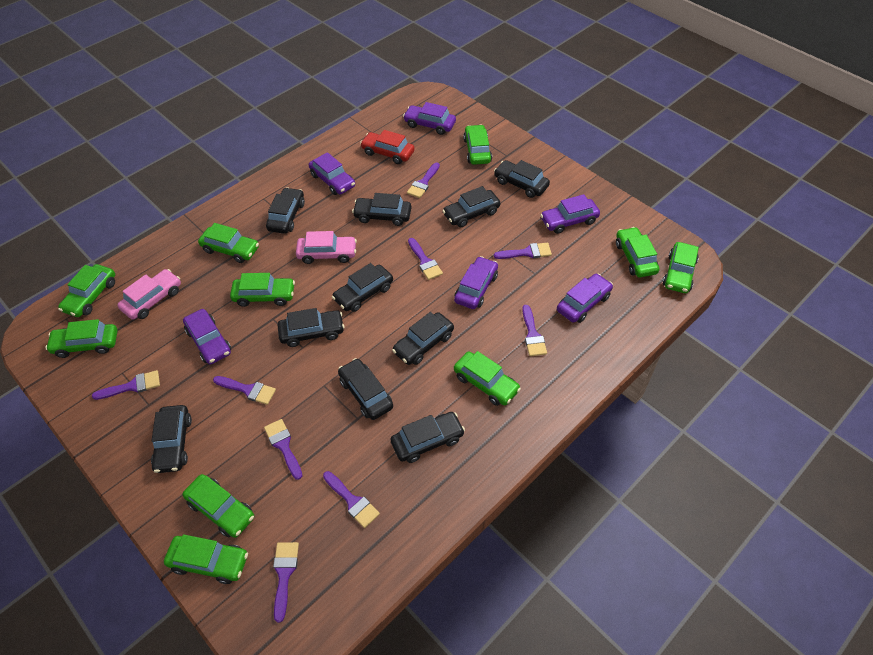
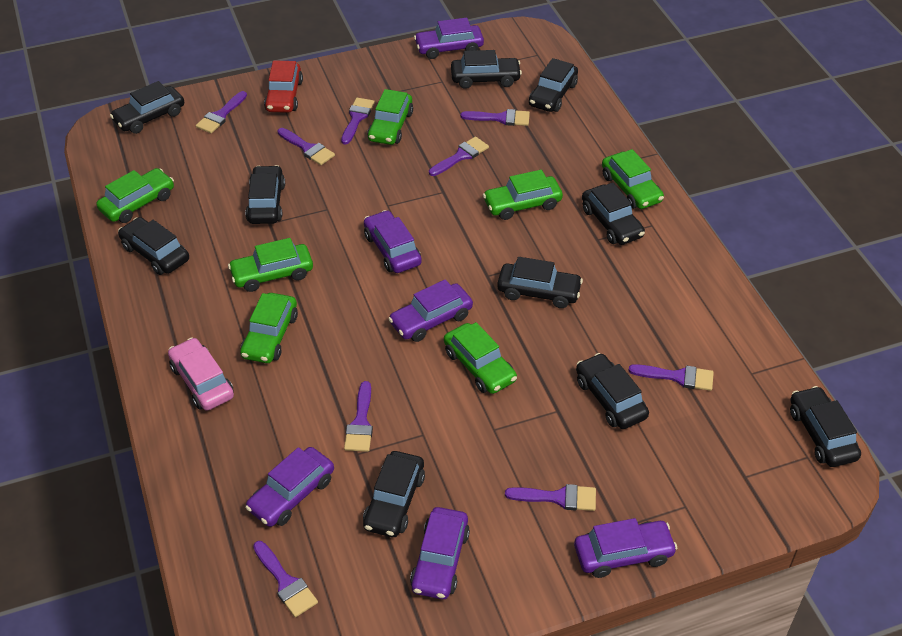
green car: [45,319,118,358] [58,264,115,317] [164,534,248,584] [183,474,254,538] [198,223,259,263] [230,273,295,307] [454,351,521,406] [463,125,492,165] [616,227,659,277] [663,242,699,293] = 10 -> [96,168,174,223] [228,238,313,292] [240,293,298,363] [367,89,413,145] [444,322,517,394] [483,170,563,220] [602,149,664,209] = 7
pink car: [117,269,181,320] [296,231,357,264] = 2 -> [168,337,234,411] = 1

